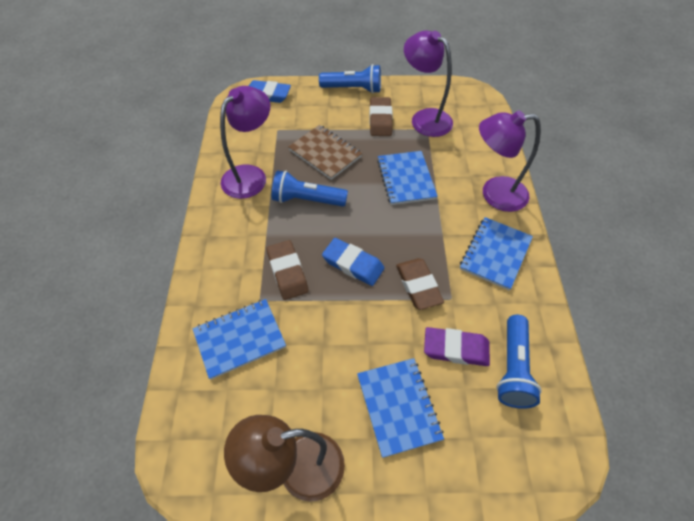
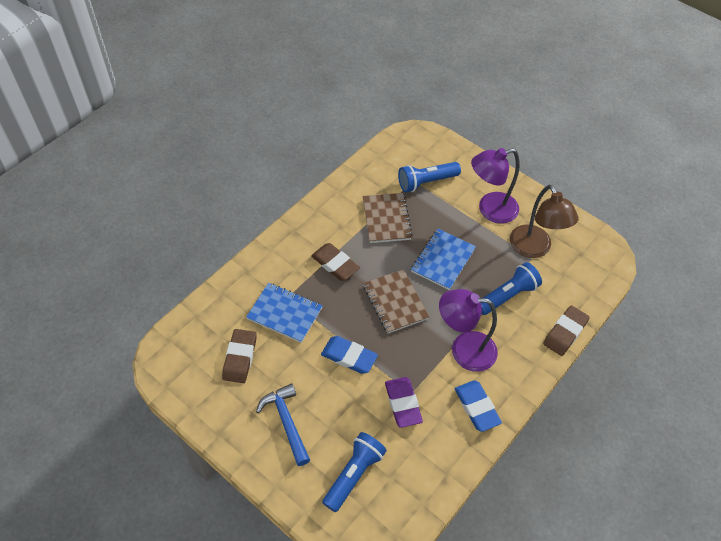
blue hammer: none = 0 -> [256,383,310,466] = 1
blue notebook: [192,299,286,380] [357,358,444,458] [377,151,438,205] [460,217,533,290] = 4 -> [246,283,323,343] [411,229,476,290] = 2
brown notebook: [288,125,362,180] = 1 -> [363,193,413,243] [363,269,429,334] = 2
purple lamp: [220,86,270,199] [404,30,453,137] [479,111,541,212] = 3 -> [439,289,498,372] [471,148,520,224] = 2

